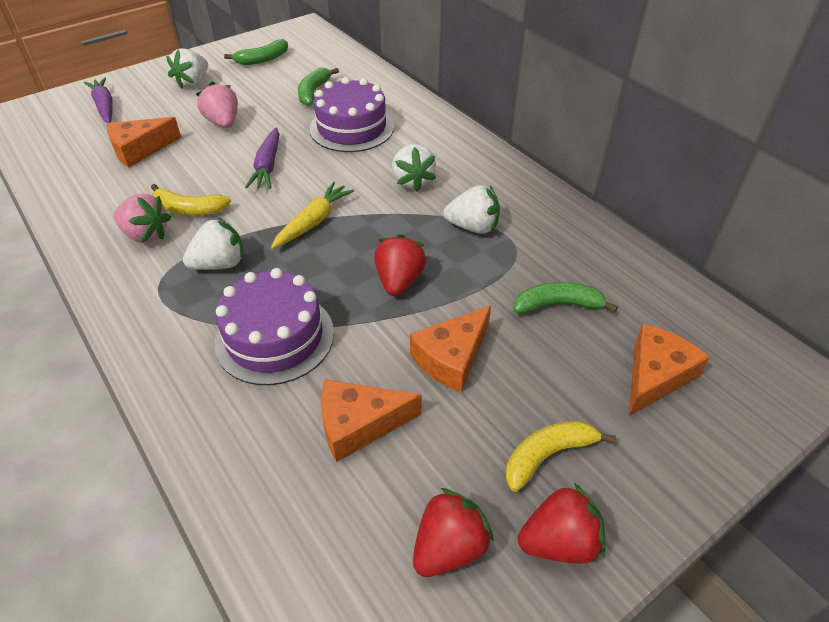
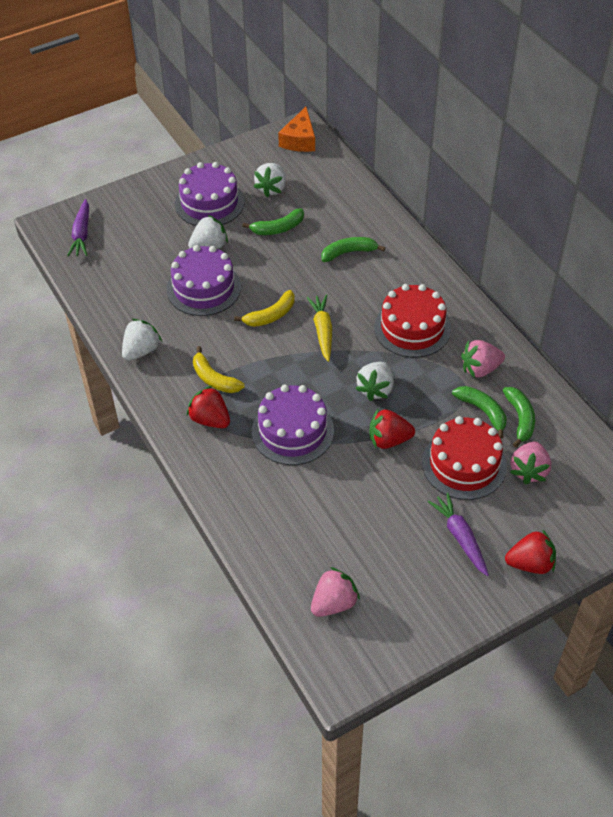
green banana: [224,39,288,65] [298,68,339,106] [514,282,618,314] = 3 -> [242,208,304,235] [321,237,385,262] [452,386,507,439] [503,387,535,448] = 4
orange cheese: [107,117,181,168] [321,380,422,462] [410,305,491,392] [629,324,710,416] = 4 -> [278,107,315,152] = 1
pink strawberry: [114,193,171,243] [196,82,238,128] = 2 -> [311,567,360,617] [461,340,505,378] [510,441,551,484] = 3
purple cake: [214,268,334,385] [309,77,394,152] = 2 -> [167,245,241,316] [175,162,245,226] [252,385,334,465] = 3
red cake: none = 0 -> [374,284,451,358] [422,416,507,500] = 2

